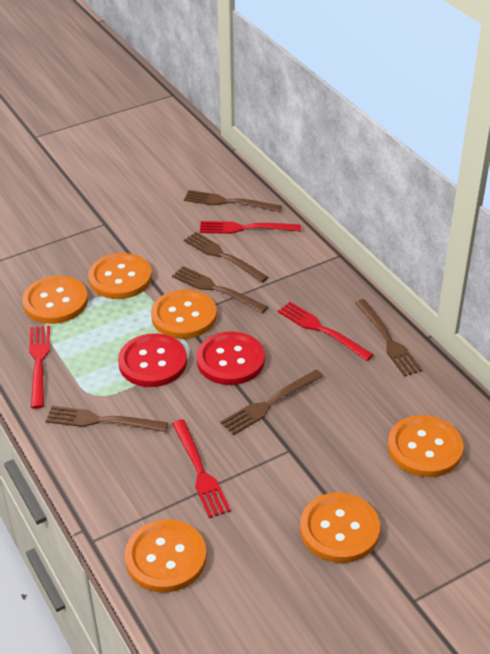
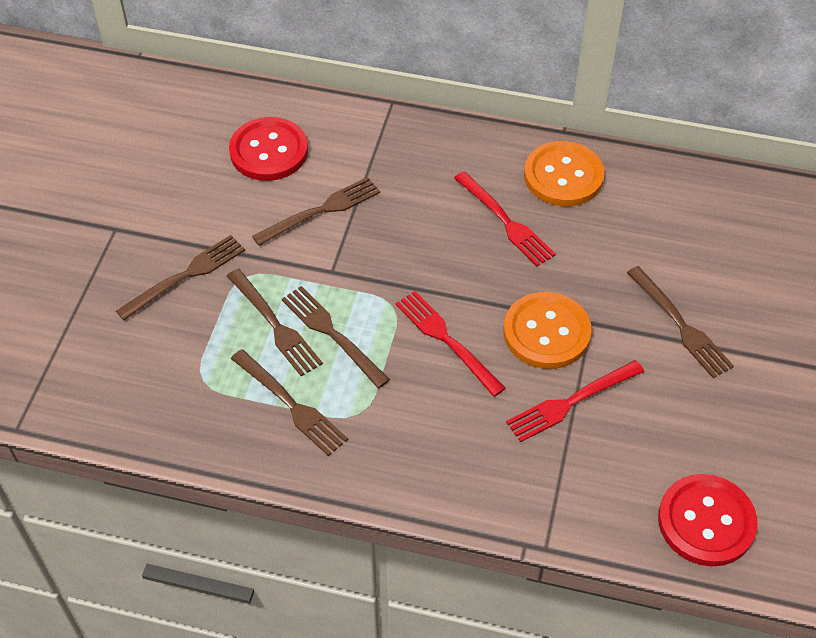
orange button: [22,276,88,324] [88,253,152,299] [125,519,207,593] [151,289,217,339] [300,493,380,563] [388,415,463,477] = 6 -> [504,292,592,369] [524,141,605,206] = 2
red fork: [29,326,50,409] [172,419,231,518] [200,221,301,234] [278,302,374,361] = 4 -> [396,291,506,397] [454,171,556,266] [506,360,644,442] = 3

